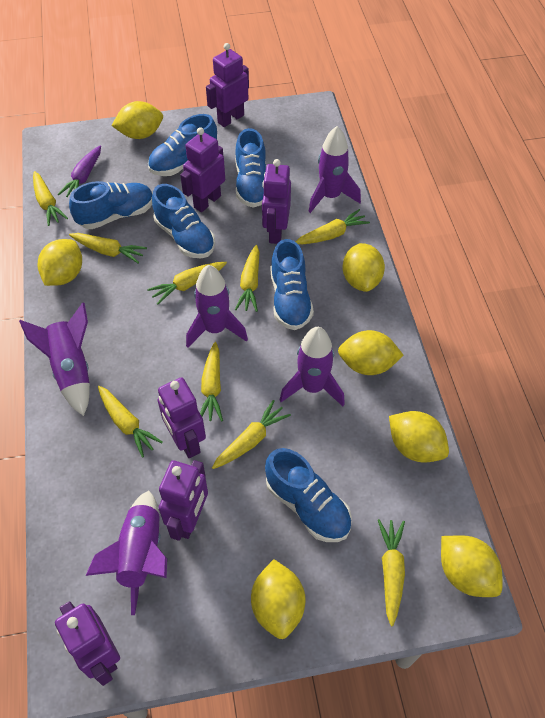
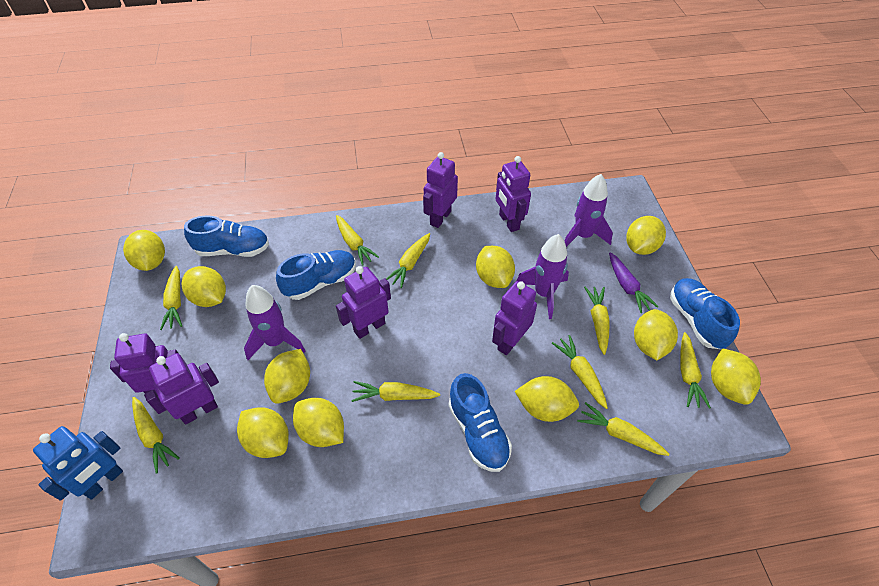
blue robot: none = 0 -> [33,426,123,501] = 1
blue shoe: [69,181,153,229] [148,114,217,176] [152,184,215,258] [235,128,266,208] [265,448,352,542] [271,239,314,330] = 6 -> [184,215,269,257] [276,250,356,300] [448,373,512,472] [670,278,740,349] = 4
purple rocket: [19,302,90,416] [86,491,167,615] [186,265,248,348] [280,327,345,406] [308,126,361,213] = 5 -> [244,285,306,360] [517,234,569,319] [565,174,613,247] = 3
yellow lemon: [38,239,82,286] [111,101,163,139] [251,559,306,639] [338,330,404,375] [342,243,385,292] [389,411,449,462] [441,535,503,597] = 7 -> [123,230,165,271] [181,266,226,307] [237,407,289,458] [264,349,310,404] [293,398,344,447] [476,246,515,288] [515,376,579,422] [626,216,666,255] [634,309,678,360] [711,348,761,405] = 10

